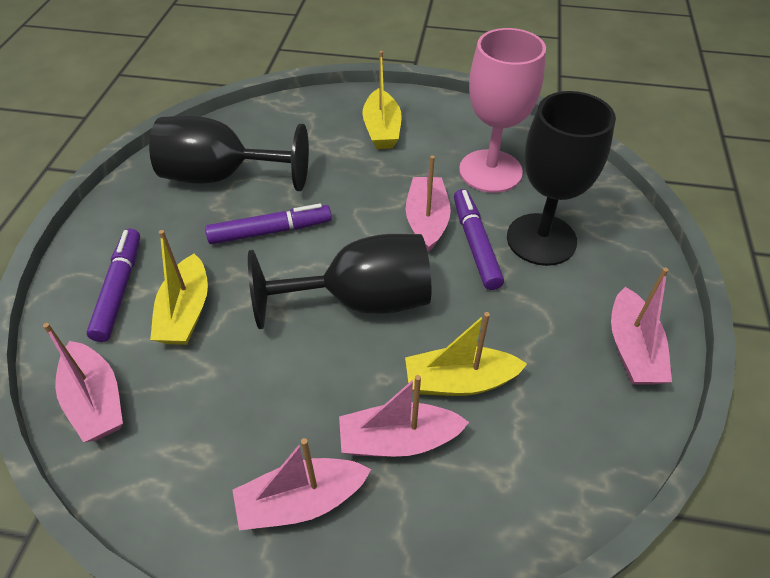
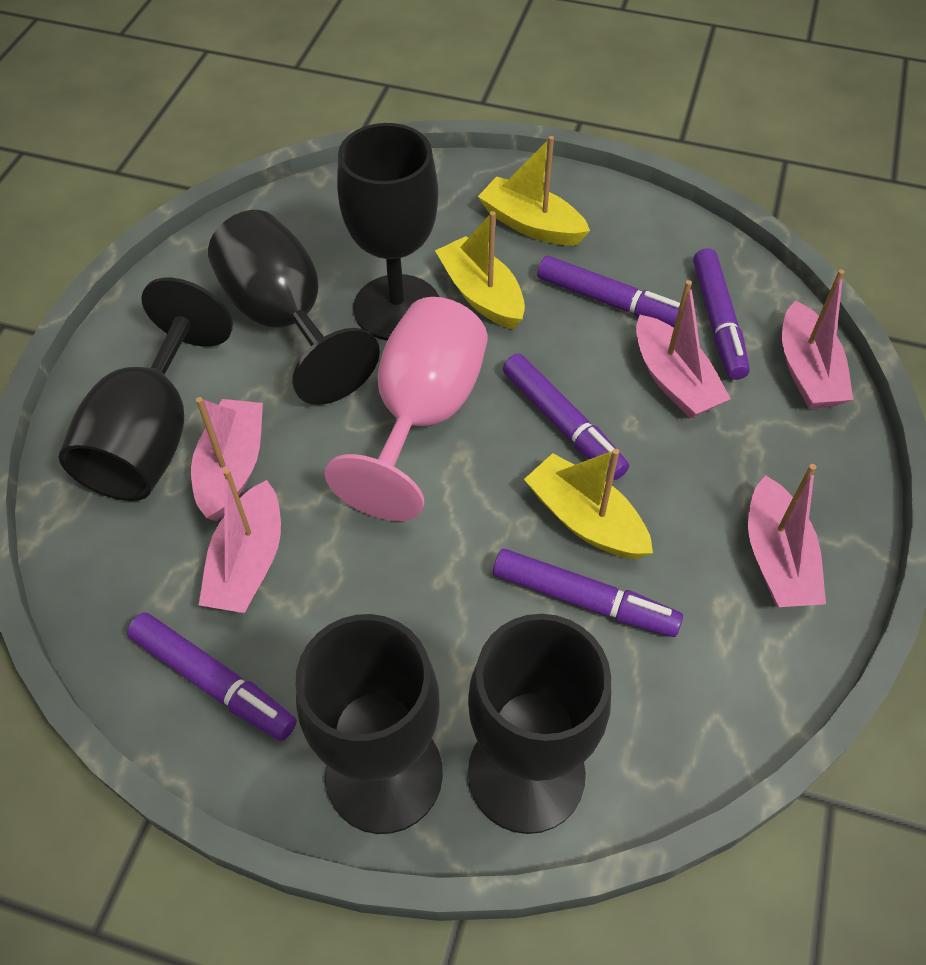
black goblet: [149,115,309,191] [248,234,431,329] [507,91,616,266] = 3 -> [59,278,233,501] [208,210,380,405] [296,614,443,834] [337,123,439,341] [468,614,611,834] = 5
purple marker: [86,229,140,342] [205,204,332,244] [454,189,504,290] = 3 -> [127,613,297,741] [493,549,683,637] [503,354,629,480] [538,256,680,327] [693,248,750,380] = 5

